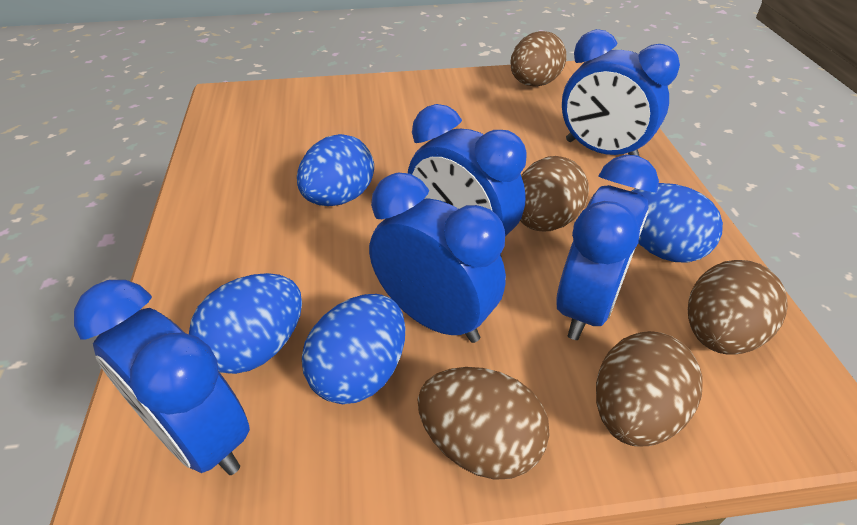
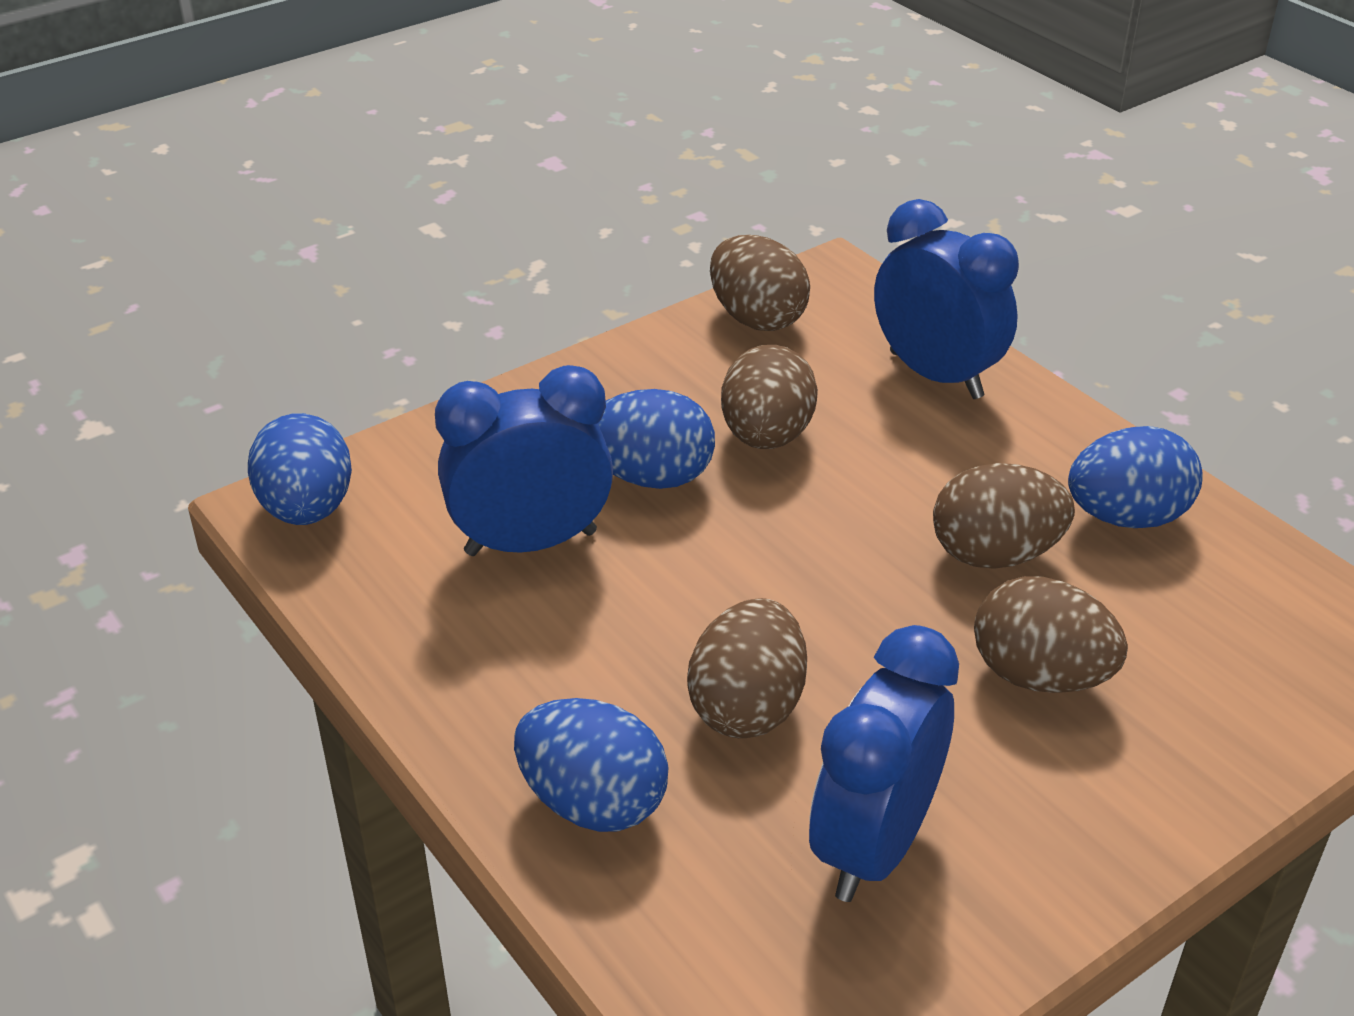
blue clock: [74,280,250,475] [369,173,506,343] [408,104,526,256] [556,155,659,340] [562,29,680,156] = 5 -> [435,365,613,556] [809,625,959,902] [874,199,1019,399] = 3

